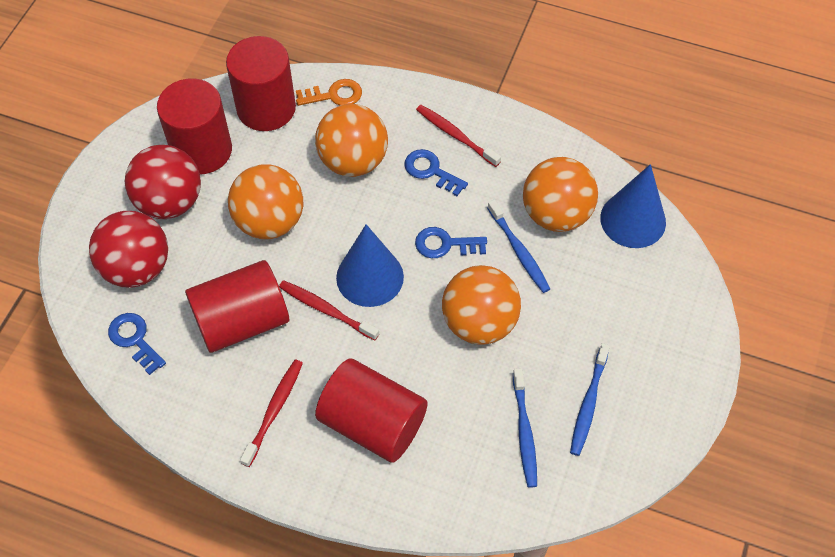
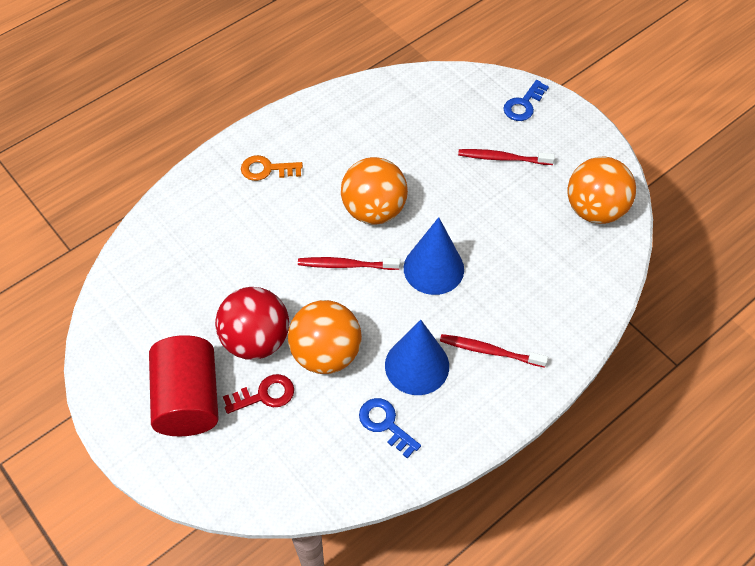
blue key: [108,313,166,375] [405,149,468,196] [415,227,487,258] = 3 -> [359,398,421,458] [504,80,549,121] = 2
blue toothbrush: [487,200,550,293] [513,368,537,488] [570,343,610,456] = 3 -> none = 0
orange ball: [228,164,303,239] [315,104,388,177] [442,265,521,345] [523,157,598,232] = 4 -> [288,300,362,374] [341,157,408,224] [567,157,636,224] = 3
red ball: [89,211,168,288] [125,145,201,219] = 2 -> [215,287,289,360] = 1
red cylinder: [157,78,232,174] [185,260,289,353] [226,36,296,131] [315,358,427,463] = 4 -> [149,335,219,436] = 1
red key: none = 0 -> [223,374,294,414] = 1

